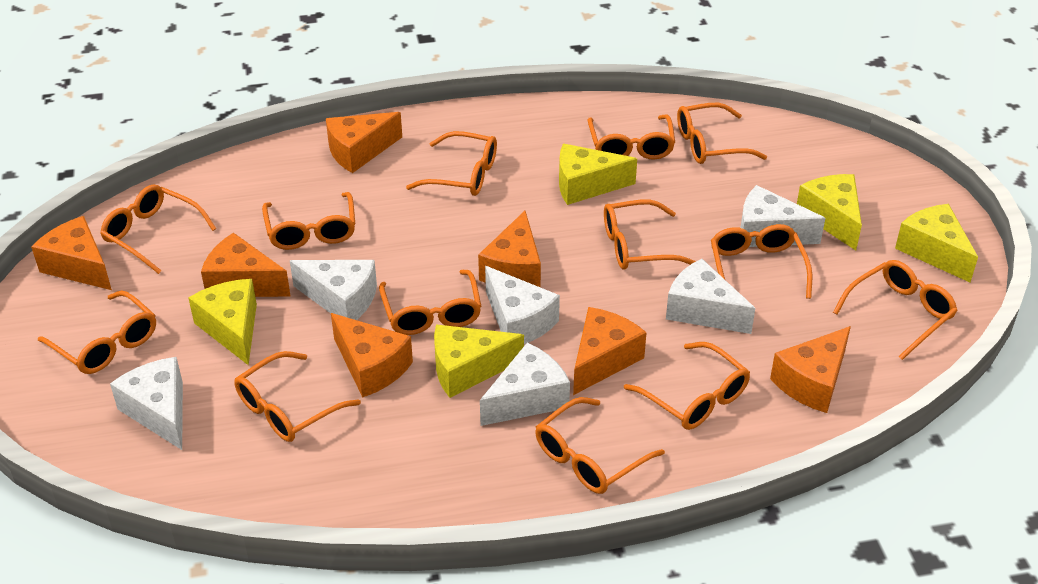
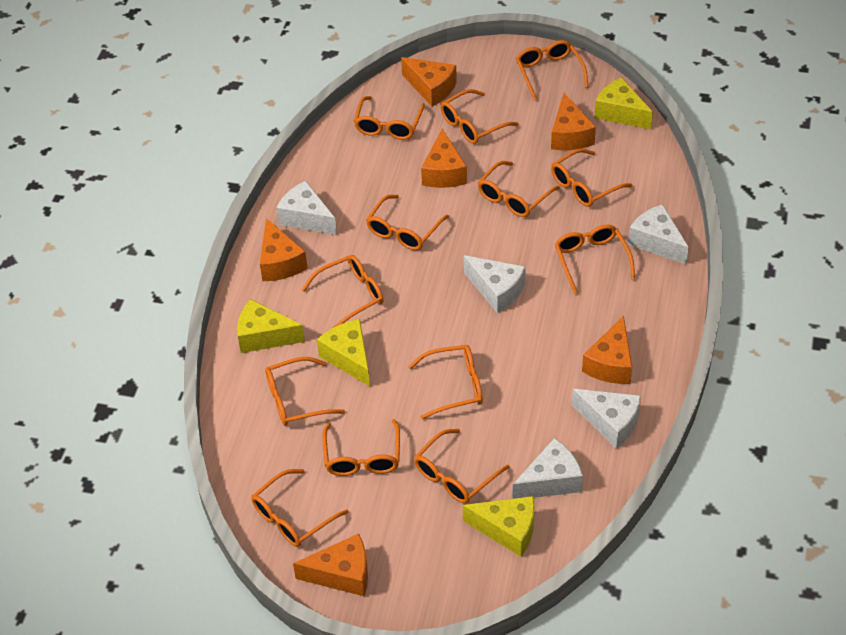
orange cheese: [31,216,112,290] [201,233,291,297] [326,112,402,173] [331,313,413,398] [478,211,541,287] [573,307,647,395] [770,326,851,413] = 7 -> [260,218,308,281] [293,534,368,596] [401,57,457,107] [421,129,467,188] [551,93,596,150] [582,315,632,384] = 6
white cheese: [110,357,183,450] [290,260,377,320] [480,343,570,426] [485,266,560,344] [666,259,755,334] [740,185,825,247] = 6 -> [276,181,337,235] [464,255,526,313] [512,438,583,499] [572,389,641,449] [628,204,689,264] = 5
yellow cheese: [188,279,257,365] [434,324,524,398] [559,144,637,205] [797,174,862,250] [895,204,978,282] = 5 -> [237,299,305,353] [317,319,370,386] [463,496,535,557] [594,77,653,129] = 4

